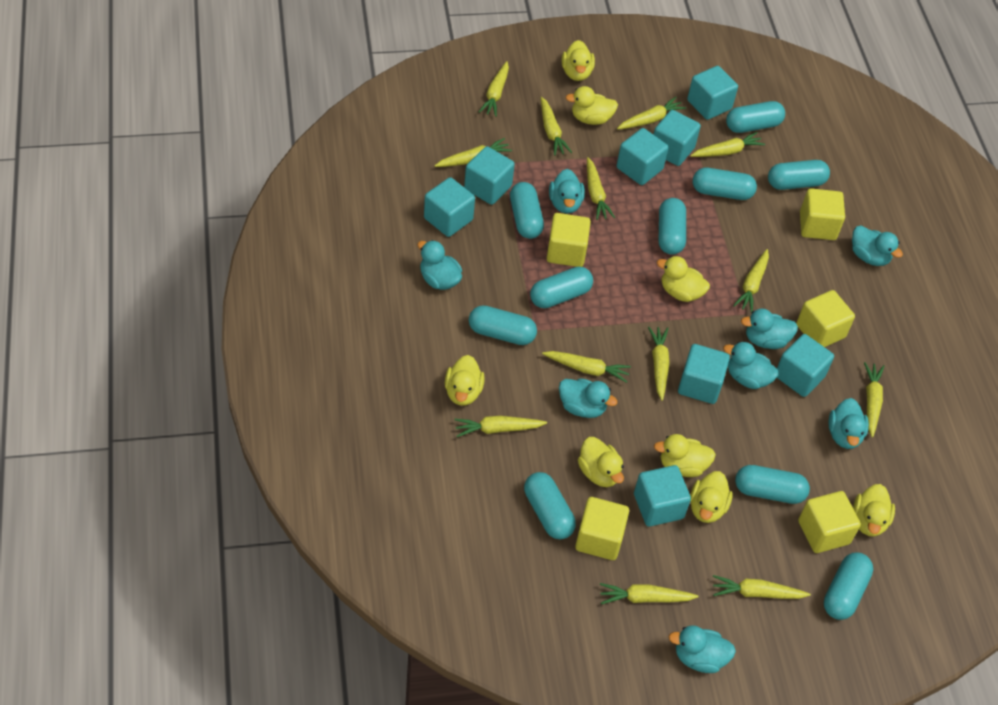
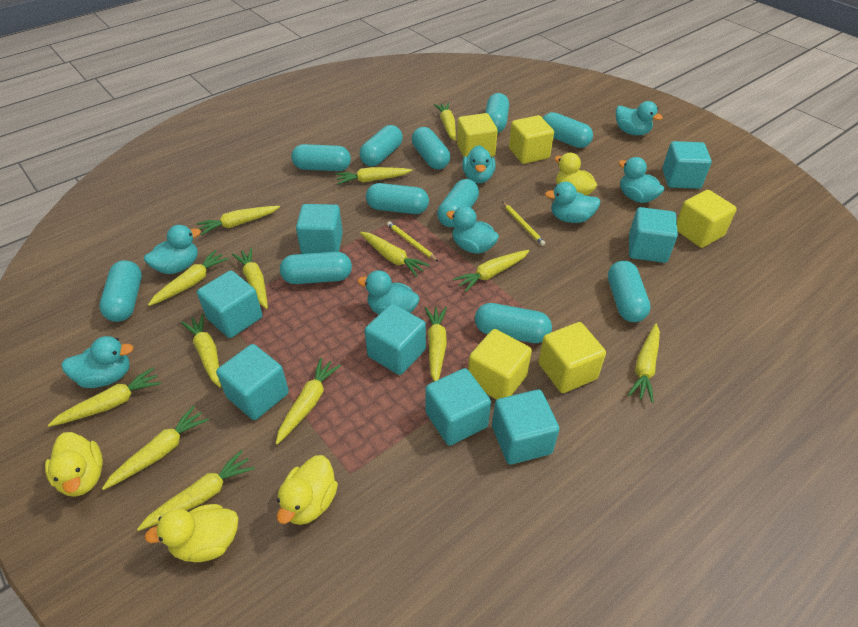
turquoise capsule: [469,305,537,345] [510,182,544,239] [524,472,576,540] [530,267,593,308] [659,198,686,255] [693,168,757,200] [726,101,785,133] [735,465,810,504] [768,160,830,190] [824,552,873,620] = 10 -> [99,260,142,322] [280,252,352,284] [291,144,351,171] [359,125,403,166] [366,183,429,214] [412,127,450,169] [437,179,479,227] [475,303,552,343] [485,93,509,133] [543,112,593,148] [608,261,651,322] = 11
yellow carrot: [434,138,512,167] [454,416,547,437] [479,61,509,117] [541,97,572,156] [542,351,631,383] [587,157,615,220] [600,583,699,604] [617,97,686,130] [648,327,670,401] [690,132,765,157] [713,575,811,599] [733,249,769,313] [864,362,884,437] = 13 -> [48,368,161,427] [102,406,209,490] [137,450,255,531] [148,250,229,306] [181,314,221,387] [196,206,280,235] [232,248,268,309] [276,358,341,445] [335,167,412,185] [360,232,430,277] [425,307,447,381] [434,103,456,141] [453,250,530,292] [628,324,660,403] = 14
yellow duck: [445,355,485,406] [562,40,595,81] [565,86,618,125] [578,437,624,487] [654,434,716,477] [657,256,710,302] [690,471,733,523] [853,484,895,537] = 8 -> [45,432,103,497] [144,504,238,562] [277,455,338,525] [554,153,597,196] = 4
yellow pencil: none = 0 -> [387,221,438,261] [502,202,545,246] = 2

